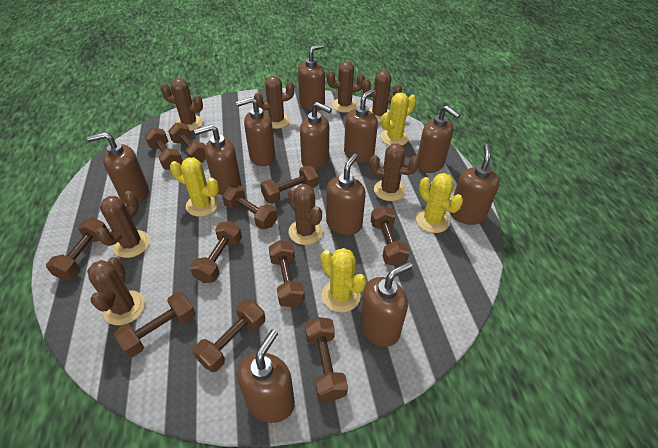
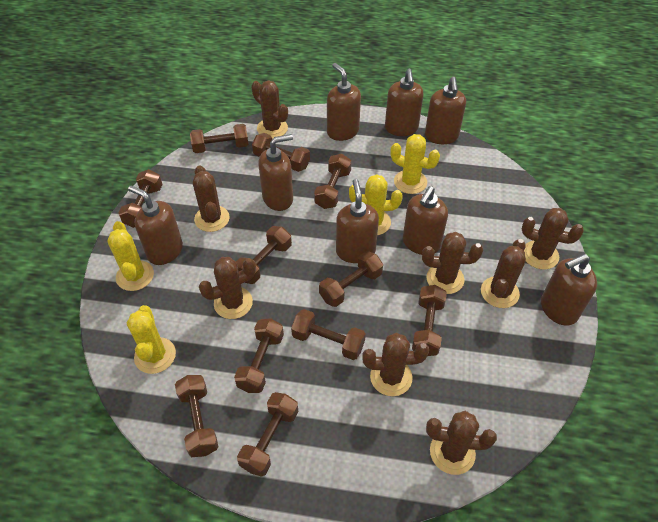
brown soap dispenser: [87,132,149,203] [194,125,241,195] [236,97,275,166] [237,329,295,423] [298,44,325,111] [300,102,332,170] [326,153,366,235] [344,89,378,163] [360,262,413,347] [417,105,460,173] [450,144,500,225] = 11 -> [128,185,183,265] [258,134,293,211] [327,63,361,141] [336,179,379,263] [385,69,423,136] [403,186,448,255] [425,77,466,144] [541,254,597,326] = 8

